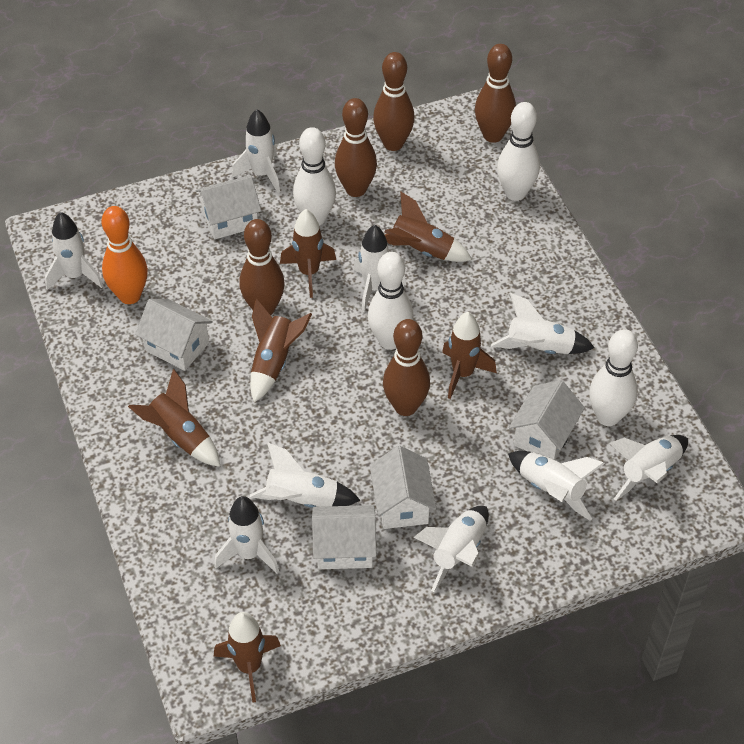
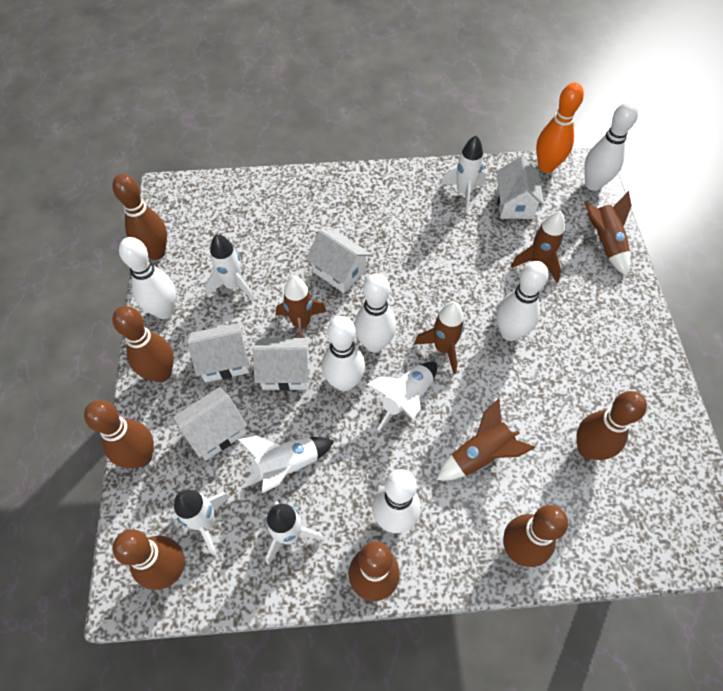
brown bowling pin: [239,219,285,315] [335,98,377,197] [373,52,415,151] [383,319,430,416] [475,44,516,143] = 5 -> [84,400,154,468] [112,174,167,260] [112,306,174,382] [113,529,185,590] [348,541,400,601] [503,505,568,567] [576,391,647,460] = 7
brown rocket: [128,369,220,467] [214,612,281,703] [250,299,312,402] [280,209,336,298] [384,191,472,262] [442,312,497,399] = 6 -> [276,276,327,338] [414,301,465,374] [436,399,535,481] [511,211,565,283] [584,191,632,277] = 5
white bowling pin: [293,127,336,226] [368,252,413,350] [497,102,540,201] [589,329,638,426] = 4 -> [119,237,176,319] [322,316,365,392] [354,273,396,353] [372,469,421,533] [497,261,549,341] [584,101,638,191] = 6
white rocket: [45,212,103,290] [214,496,279,574] [232,109,280,193] [250,442,361,508] [353,225,407,312] [414,506,489,592] [491,293,595,354] [508,451,605,521] [609,435,688,501] = 9 -> [170,490,231,555] [205,234,255,301] [238,436,334,493] [265,501,324,565] [366,362,437,431] [441,135,486,213] = 6

